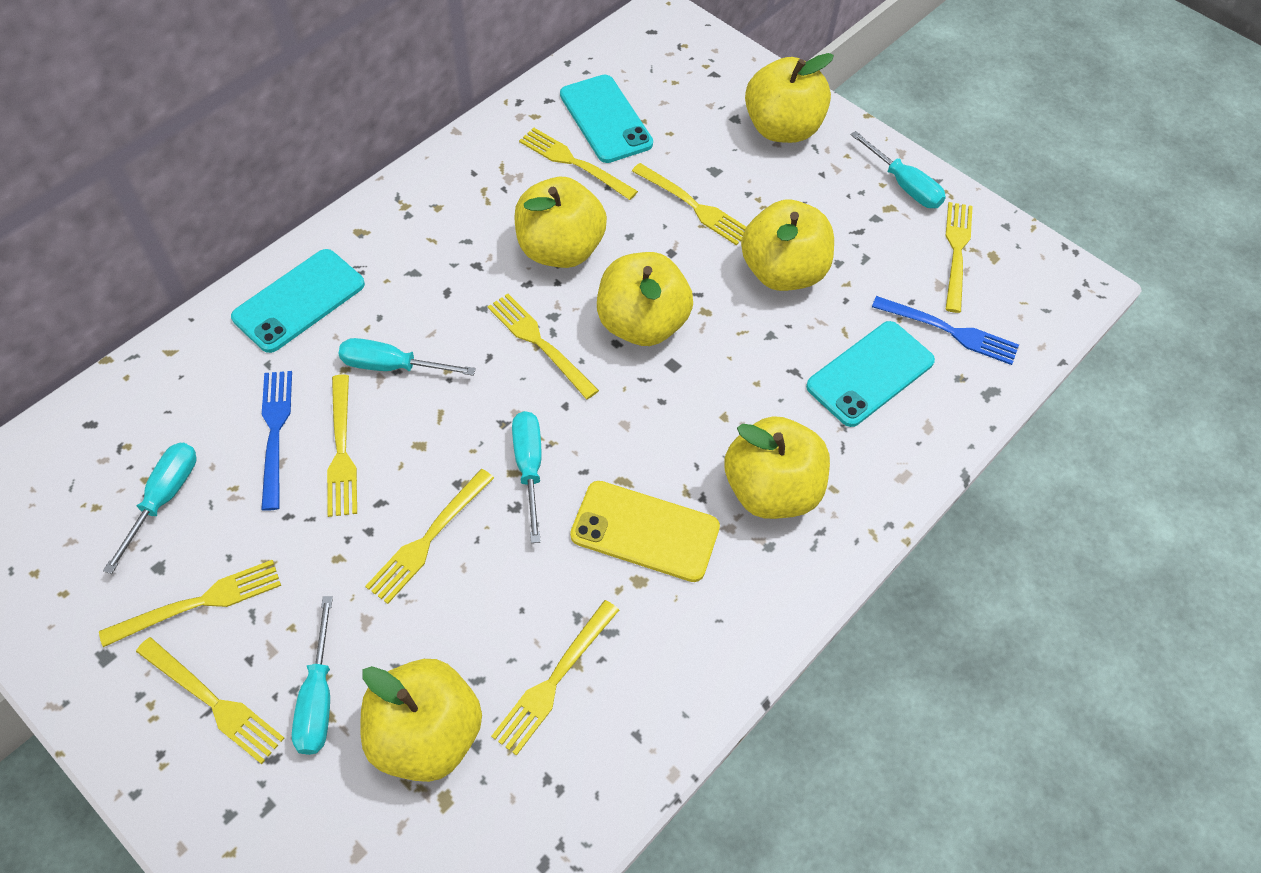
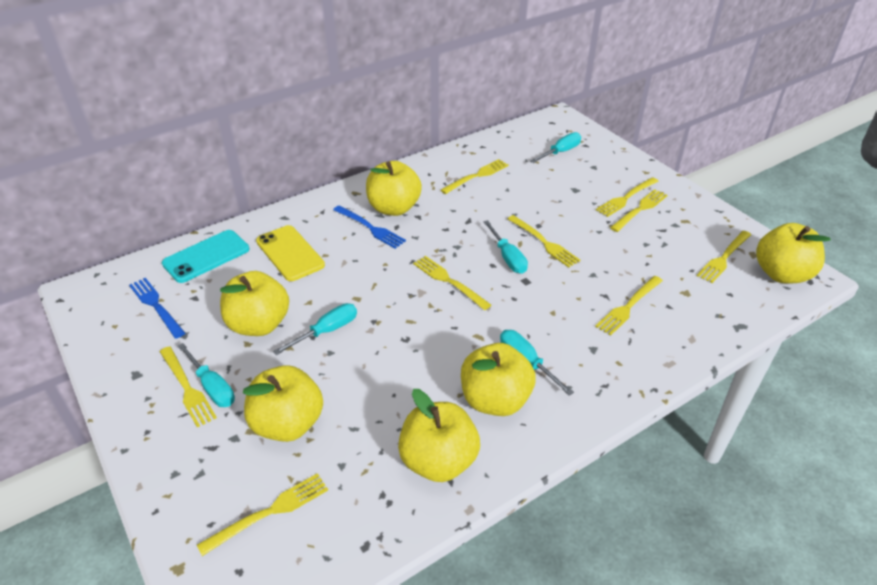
turquoise phone: [231,249,365,353] [560,74,653,163] [806,321,935,427] = 3 -> [162,230,250,283] = 1

